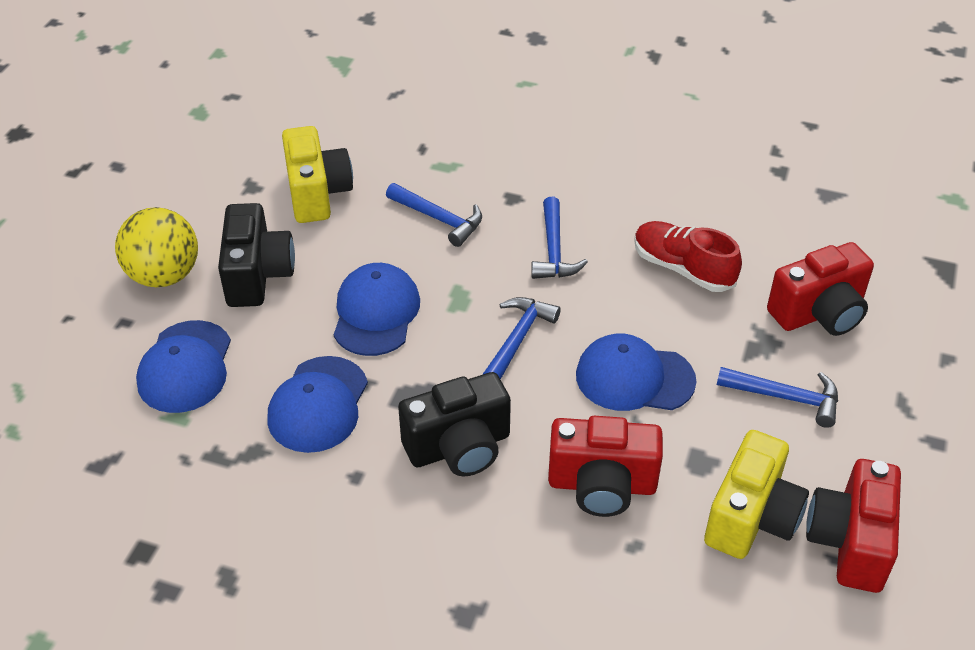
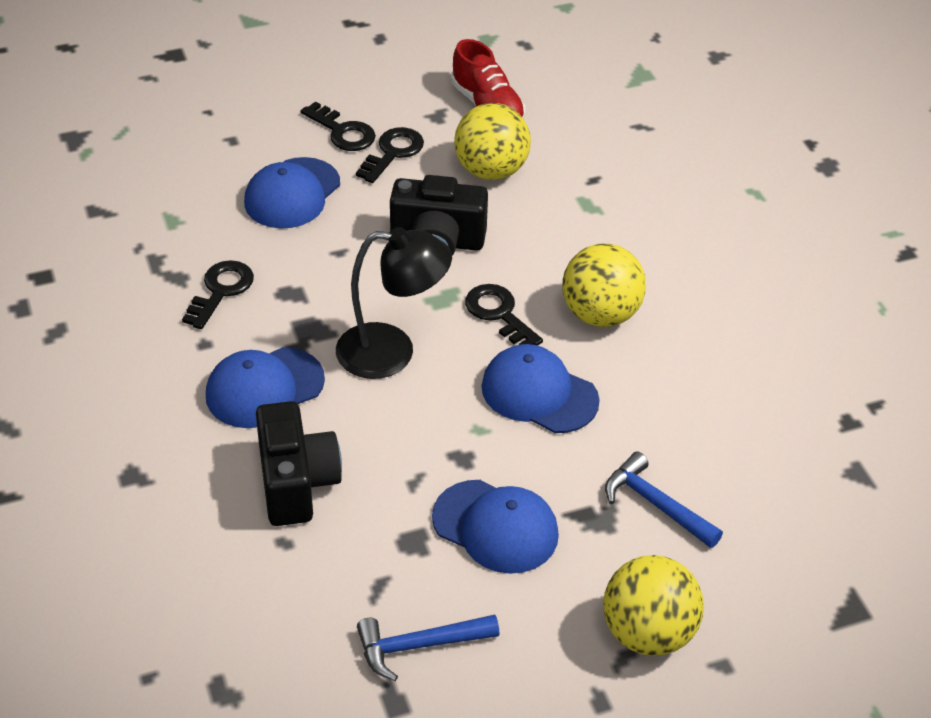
black key: none = 0 -> [182,260,254,329] [301,102,376,151] [356,127,424,183] [465,284,543,345] = 4
black lamp: none = 0 -> [336,227,452,379] = 1
blue hammer: [386,183,482,247] [483,297,561,380] [531,197,588,279] [717,367,838,428] = 4 -> [357,614,499,681] [605,451,723,548] = 2
red camera: [548,416,663,517] [767,242,874,336] [806,459,901,593] = 3 -> none = 0
yellow ball: [115,207,198,287] = 1 -> [454,103,531,180] [562,243,646,327] [603,555,704,656] = 3
yellow camera: [282,126,353,223] [704,430,809,559] = 2 -> none = 0

